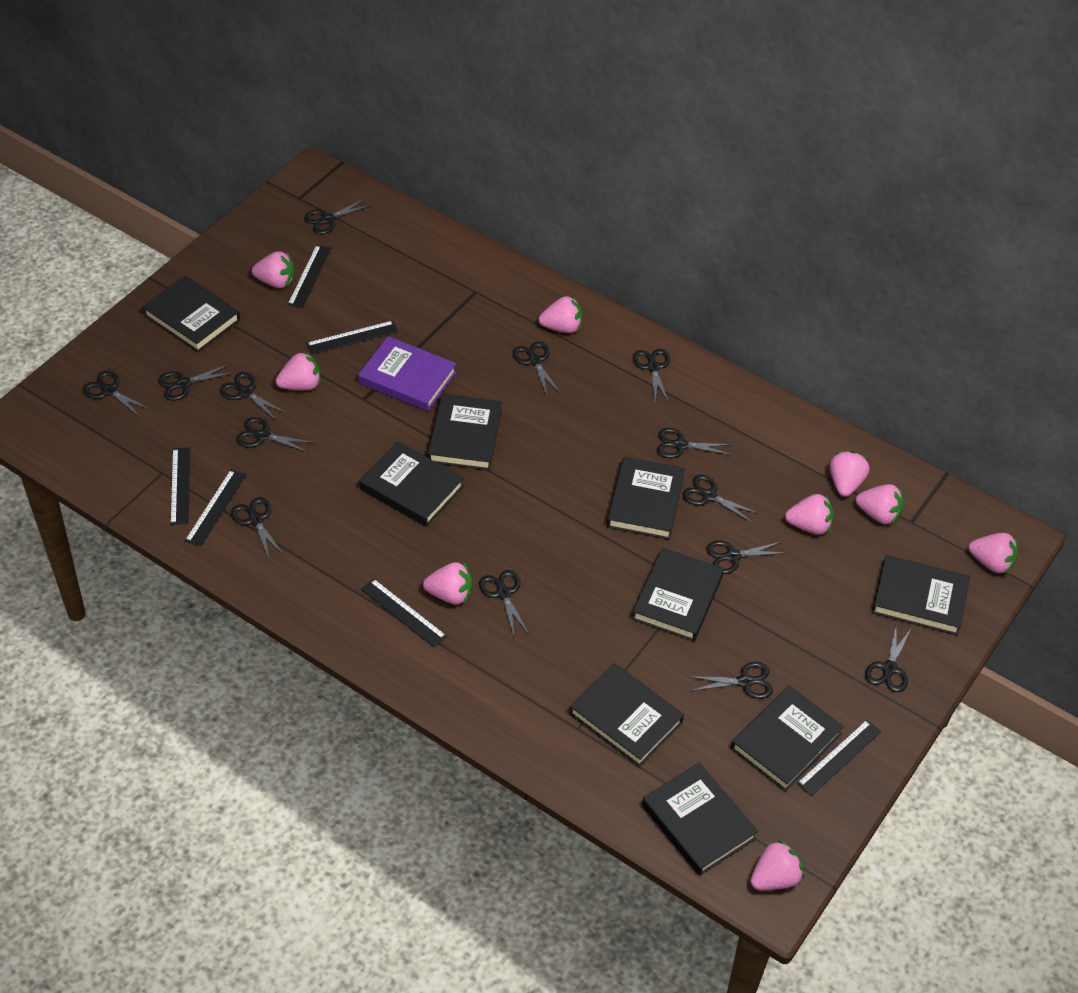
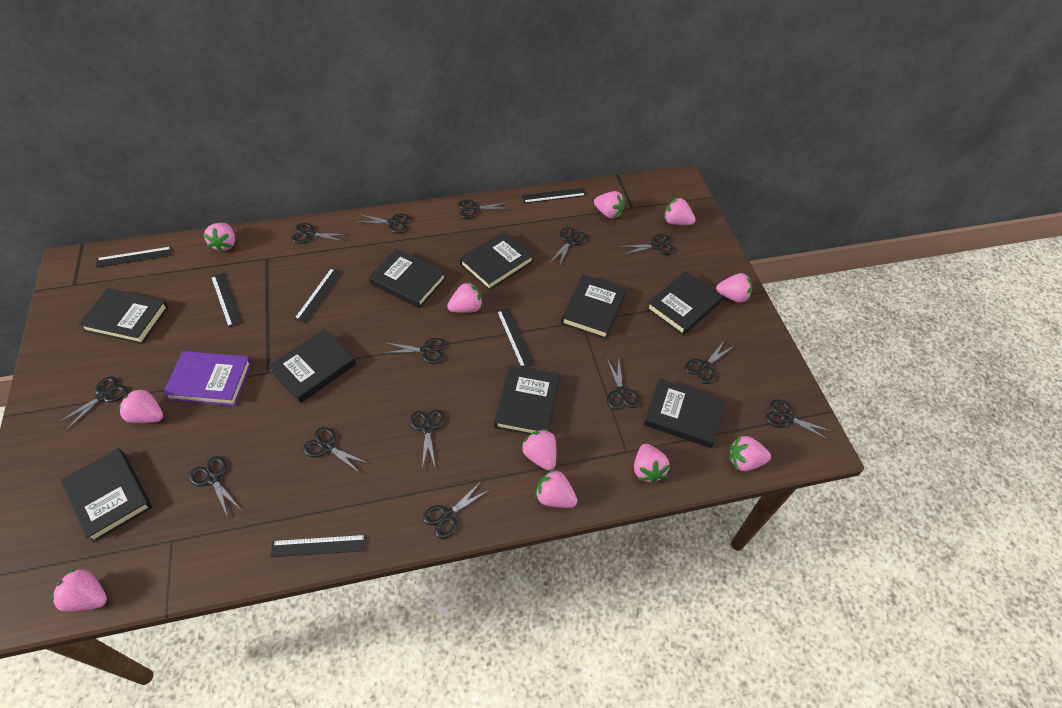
pink strawberry: [252,251,294,288] [276,351,321,390] [423,562,472,605] [539,296,582,333] [750,839,804,890] [785,494,834,535] [830,451,869,497] [856,484,903,525] [969,533,1018,574] = 9 -> [50,568,107,611] [118,387,163,423] [203,223,235,253] [447,281,483,313] [521,429,556,471] [535,469,577,508] [594,191,625,218] [634,444,670,484] [664,197,696,225] [716,273,753,303] [729,435,771,471] = 11

